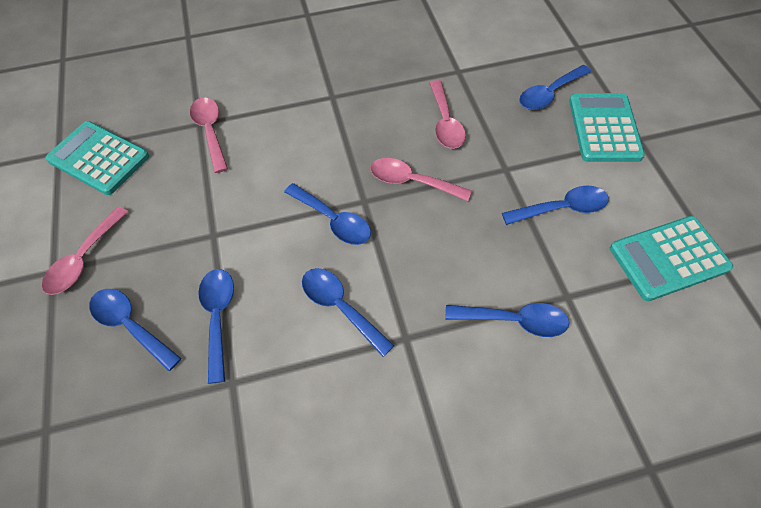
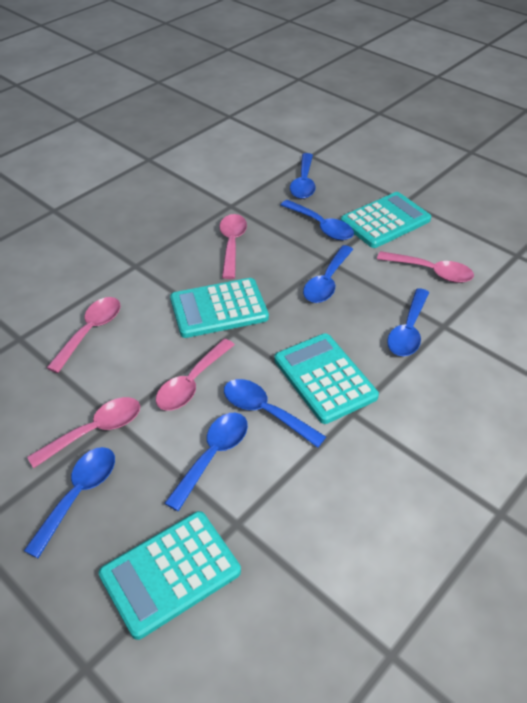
pink spoon: [42,207,128,295] [190,98,228,173] [370,158,472,201] [430,80,466,149] = 4 -> [27,397,140,468] [47,297,120,373] [156,339,235,411] [219,214,247,279] [377,251,474,283] = 5
turquoise calculator: [46,121,149,195] [569,93,645,162] [610,216,733,301] = 3 -> [99,511,241,640] [170,278,269,338] [274,333,379,424] [341,192,431,248] = 4

